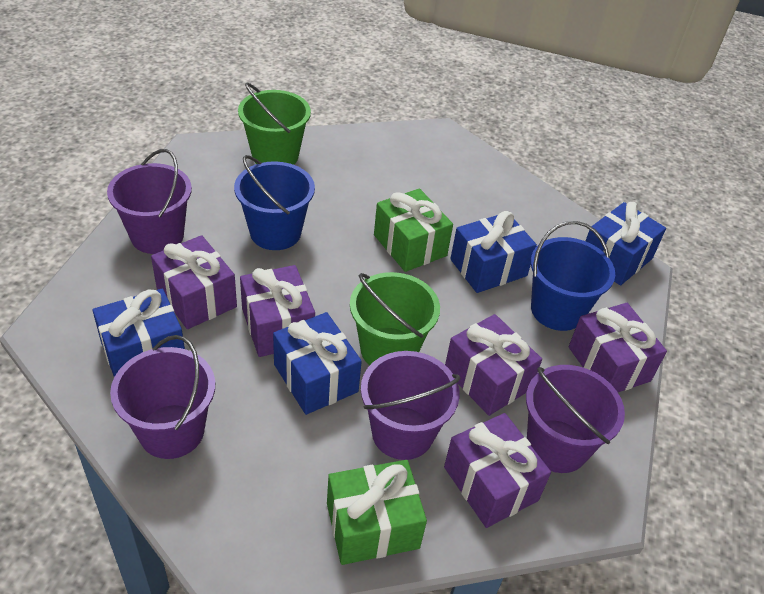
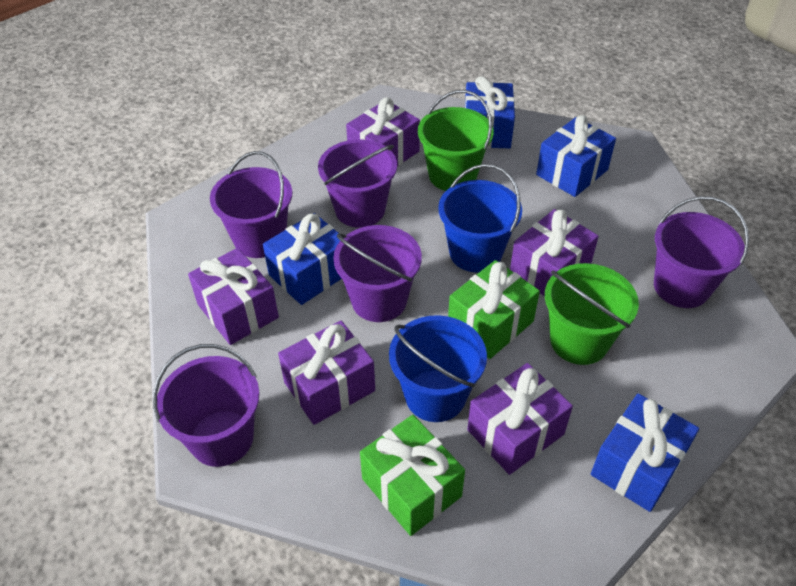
purple bucket: [107,149,192,254] [110,335,215,459] [361,351,461,460] [526,365,625,473] = 4 -> [153,344,259,467] [210,151,292,258] [318,140,397,228] [333,225,422,322] [654,196,749,308] = 5

